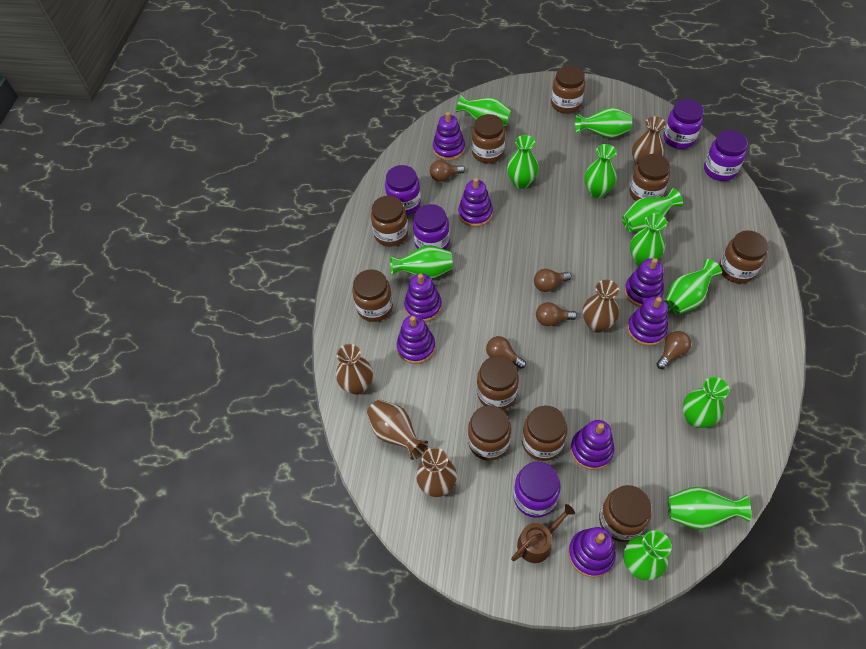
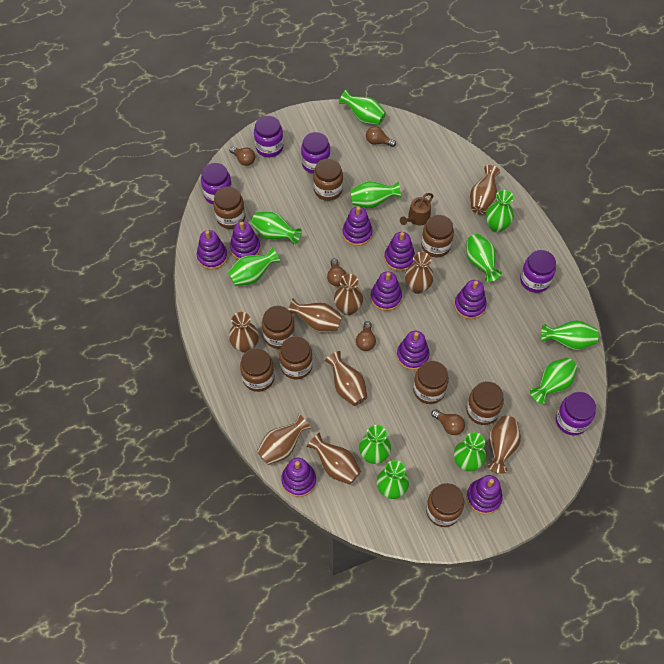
brown jar: [352,269,393,322] [371,196,408,246] [468,405,511,461] [472,114,505,163] [477,356,519,410] [522,406,567,461] [551,65,585,114] [599,485,652,542] [629,154,670,201] [719,231,768,284] = 10 -> [213,187,245,229] [240,348,275,392] [262,306,295,349] [279,336,313,380] [313,159,343,201] [413,361,449,404] [421,215,454,257] [426,483,464,527] [466,381,504,425] = 9
brown vase: [336,344,373,395] [367,400,429,460] [416,447,457,497] [583,280,619,333] [632,116,666,166] = 5 -> [229,312,259,353] [257,414,311,465] [288,299,342,332] [307,432,361,485] [325,351,368,406] [334,274,363,315] [405,252,434,294] [470,165,500,215] [488,416,521,473] = 9
purple stacking toy: [397,315,435,364] [404,274,442,322] [433,112,465,161] [458,178,493,227] [568,527,616,577] [570,420,614,470] [624,258,664,307] [627,296,668,346] = 8 -> [197,230,228,270] [230,222,261,259] [281,458,316,497] [342,206,373,246] [371,271,402,311] [384,232,415,271] [397,331,430,370] [454,280,487,319] [467,475,503,514] = 9

